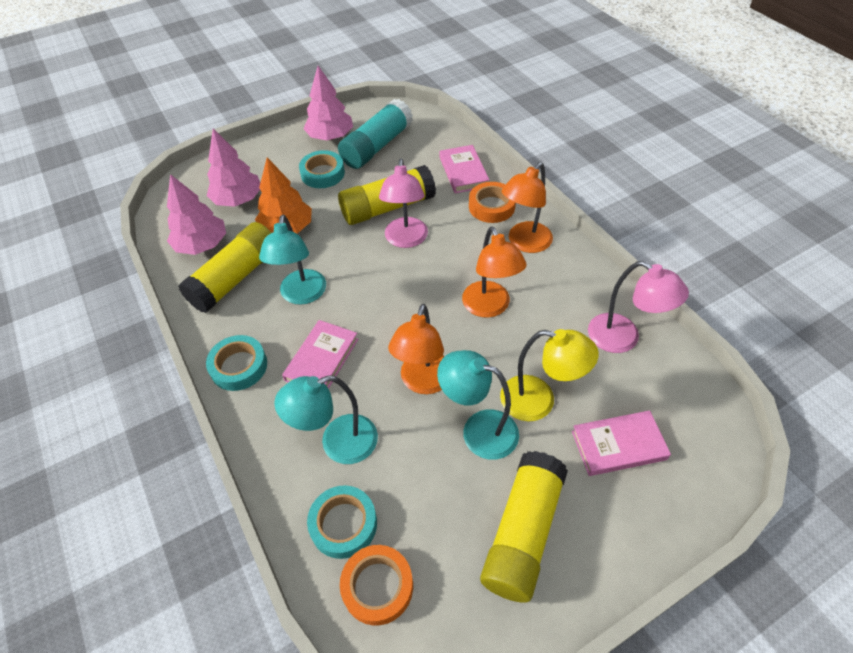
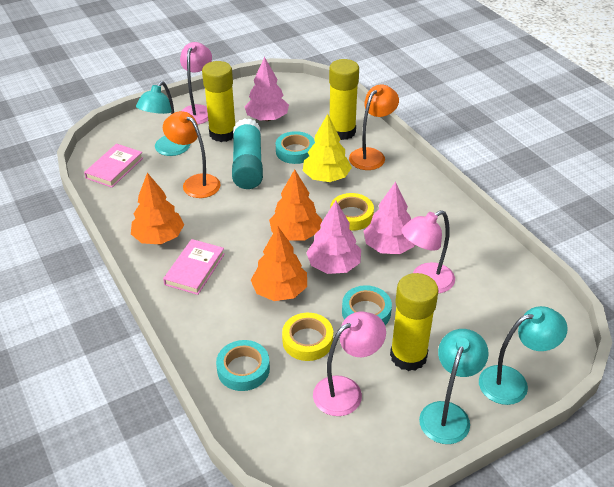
orange lamp: [388,304,445,394] [462,226,527,318] [502,162,553,253] = 3 -> [163,111,221,198] [349,84,399,170] = 2
orange tape: [340,545,413,626] [469,182,516,223] = 2 -> none = 0
orange tree: [255,158,312,234] = 1 -> [131,173,184,244] [251,225,307,301] [269,169,322,241] = 3
pink book: [282,320,358,389] [440,145,489,193] [572,410,671,476] = 3 -> [84,144,143,188] [163,239,225,295] = 2
pink lamp: [379,159,428,248] [588,261,689,353] = 2 -> [180,42,212,125] [313,312,386,416] [401,210,455,293] = 3
yellow lamp: [500,329,599,422] = 1 -> none = 0
yellow tape: none = 0 -> [282,313,333,361] [330,193,374,231] = 2
yellow tree: none = 0 -> [303,114,352,182] = 1

